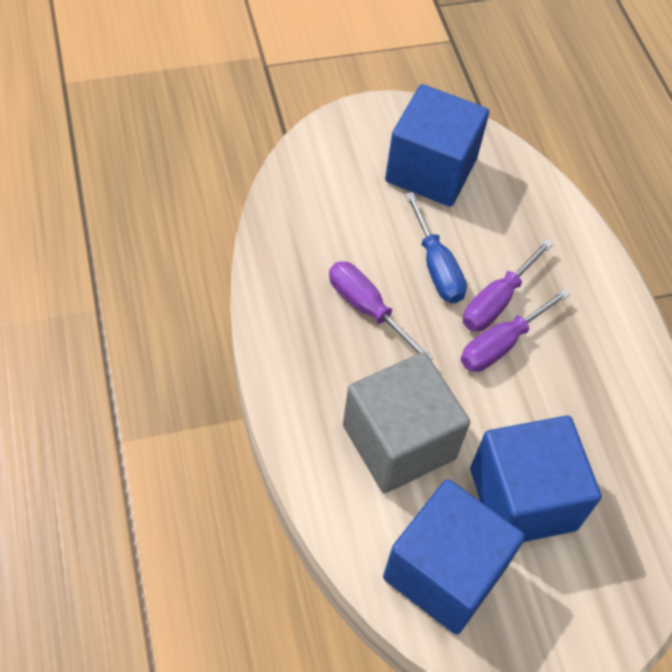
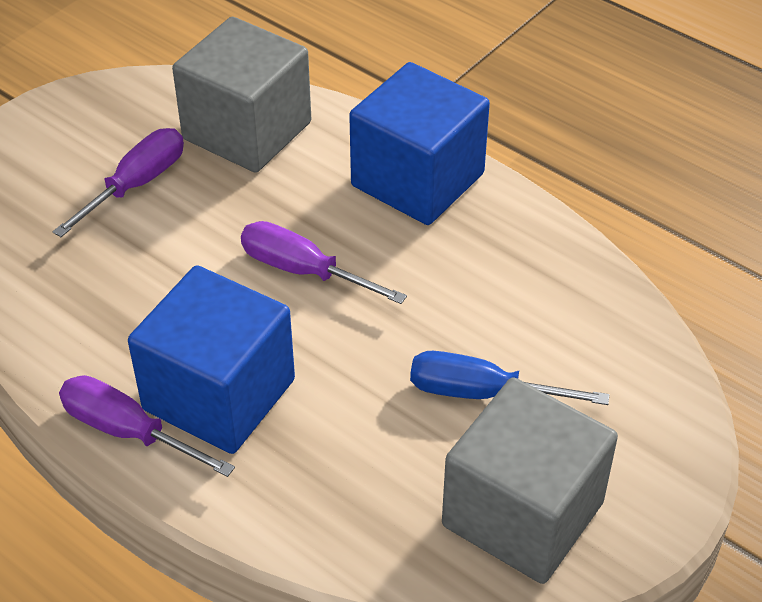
blue cube: [383,479,525,635] [385,84,489,207] [470,415,602,542] = 3 -> [128,265,295,454] [349,62,490,225] = 2
grey cube: [343,352,470,493] = 1 -> [172,17,311,173] [442,377,618,584] = 2

